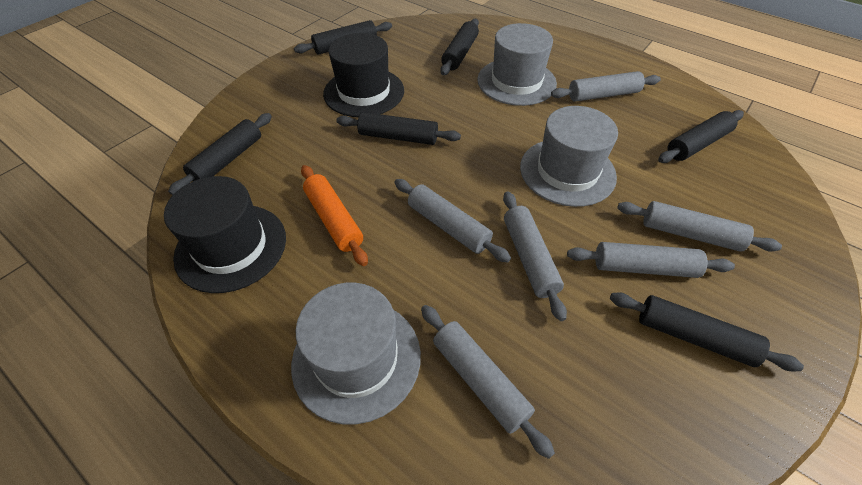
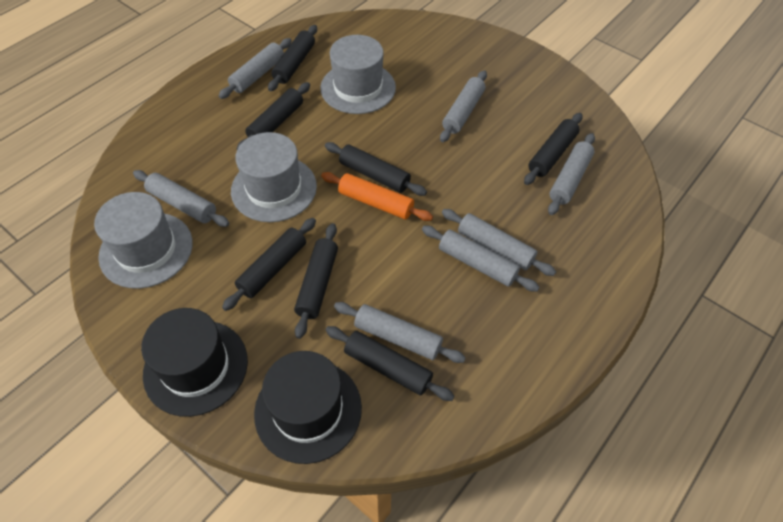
black rolling pin: [168,113,272,195] [294,20,392,54] [336,112,461,145] [440,19,479,75] [610,292,804,371] [658,110,744,163] = 6 -> [222,218,316,311] [237,82,310,149] [268,25,317,91] [294,223,338,339] [325,142,427,196] [326,326,454,401] [524,113,583,185] = 7
grey rolling pin: [395,179,511,263] [421,305,555,459] [503,191,567,321] [551,71,661,102] [567,242,735,278] [617,201,782,252] = 6 -> [133,170,229,227] [219,38,292,99] [334,302,466,363] [422,226,539,292] [440,70,487,142] [442,209,556,276] [548,133,595,215] = 7

